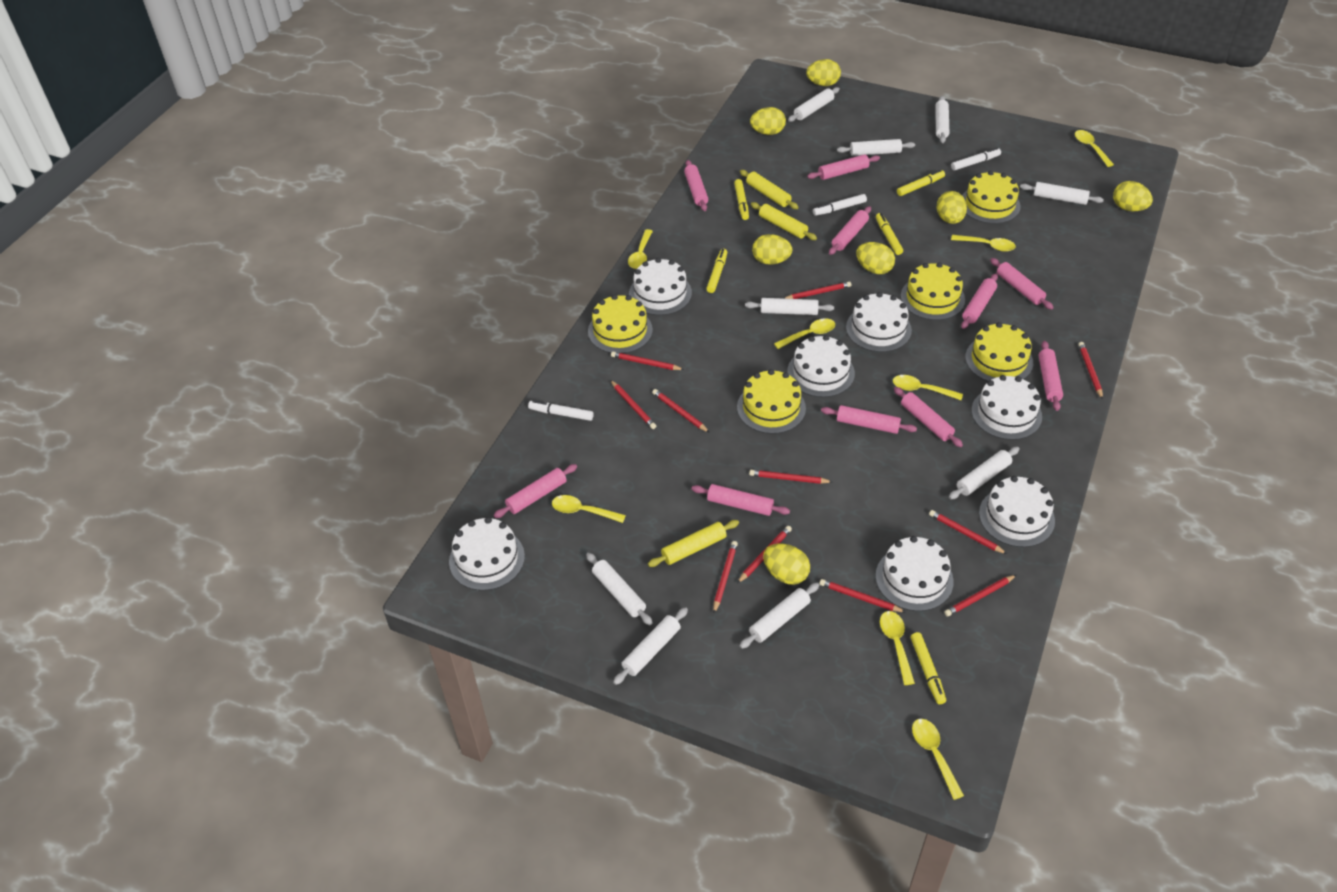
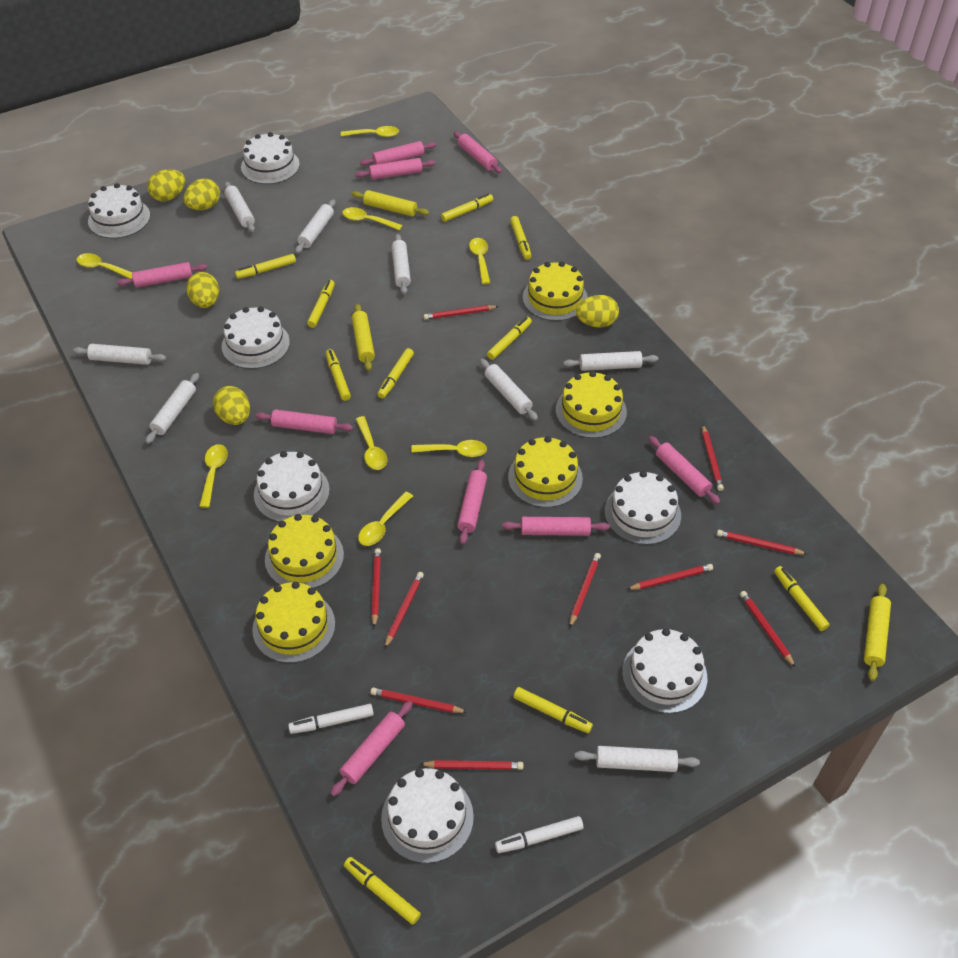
pink rolling pin: [493,464,577,518] [684,160,708,211] [692,484,790,516] [807,154,880,180] [821,405,917,434] [829,206,871,255] [894,387,963,447] [961,273,998,329] [990,258,1054,310] [1038,341,1063,411] = 10 -> [117,262,207,288] [255,409,353,434] [330,701,413,796] [355,158,436,180] [360,141,436,166] [454,131,502,173] [457,460,487,545] [502,517,610,536] [649,436,720,504] = 9
red pencil: [611,351,684,370] [611,380,656,429] [652,389,710,433] [713,541,738,613] [737,526,792,584] [749,470,832,484] [784,281,851,299] [819,579,905,612] [929,510,1007,554] [944,575,1016,617] [1078,342,1103,400] = 11 -> [371,548,381,628] [371,687,467,713] [384,572,424,649] [420,760,523,770] [424,305,499,320] [570,553,601,627] [628,564,713,590] [702,425,724,491] [717,530,807,555] [740,591,796,668] = 10
white marker: [528,400,594,421] [813,194,867,216] [951,148,1001,170] = 3 -> [288,704,374,734] [495,816,583,853] = 2
white rolling pin: [586,553,653,625] [613,607,688,685] [739,583,819,649] [745,298,834,315] [788,87,840,122] [837,139,915,156] [935,96,949,143] [949,447,1019,499] [1020,182,1104,205] = 9 -> [73,344,166,365] [146,373,199,444] [224,182,255,232] [295,199,336,253] [391,234,411,295] [480,359,538,421] [563,351,658,371] [574,746,700,772] = 8
yellow egg: [750,107,786,135] [752,234,792,264] [763,544,810,585] [806,59,841,86] [856,242,895,274] [937,191,967,224] [1113,181,1153,211] = 7 -> [147,169,185,201] [184,178,220,210] [186,272,219,308] [213,386,250,425] [576,295,619,327] = 5
yellow marker: [706,249,727,293] [734,179,749,220] [876,213,903,255] [897,170,945,196] [911,632,946,704] = 5 -> [235,254,296,279] [307,280,335,328] [326,349,351,401] [344,857,421,925] [377,348,414,399] [441,194,493,222] [487,317,532,360] [510,216,531,260] [513,687,593,733] [774,566,830,631] = 10

